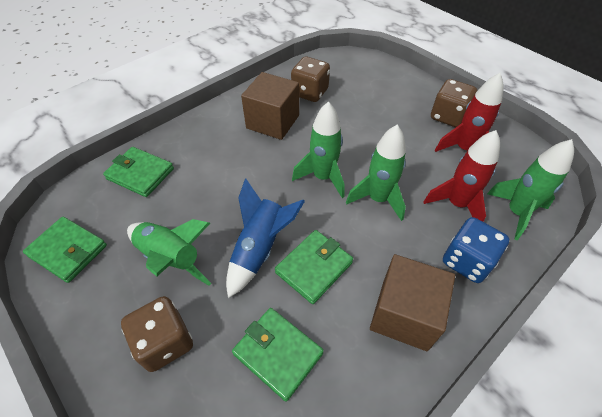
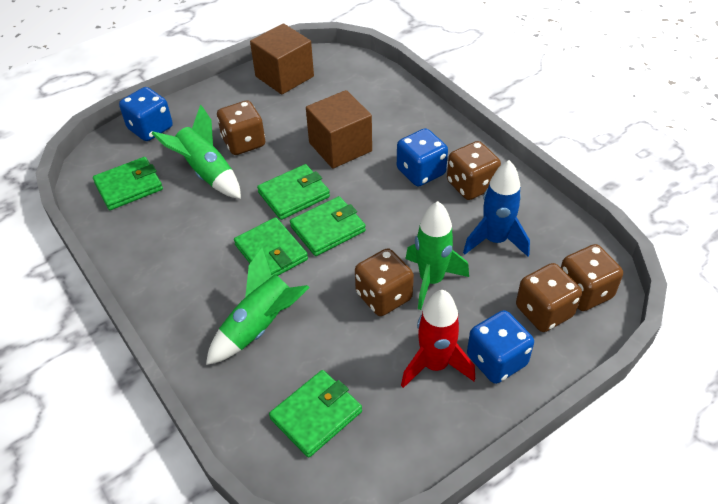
blue dice: [443,217,509,283] = 1 -> [119,87,173,141] [397,128,448,187] [467,310,534,384] = 3
brown dice: [121,296,193,372] [291,57,330,102] [431,79,477,127] = 3 -> [217,101,265,155] [355,248,414,316] [447,141,501,200] [516,263,582,332] [561,244,623,311] = 5
green rocket: [127,219,211,286] [292,101,344,198] [346,125,406,221] [487,139,574,241] = 4 -> [151,105,241,199] [206,248,310,365] [405,201,469,310] = 3
green wallet: [23,217,107,283] [103,147,174,197] [232,308,324,401] [275,230,353,304] = 4 -> [93,157,163,210] [234,217,308,276] [257,164,330,220] [269,370,362,458] [290,196,366,256] = 5
red rocket: [424,130,500,222] [435,73,504,152] = 2 -> [401,290,475,388] = 1

